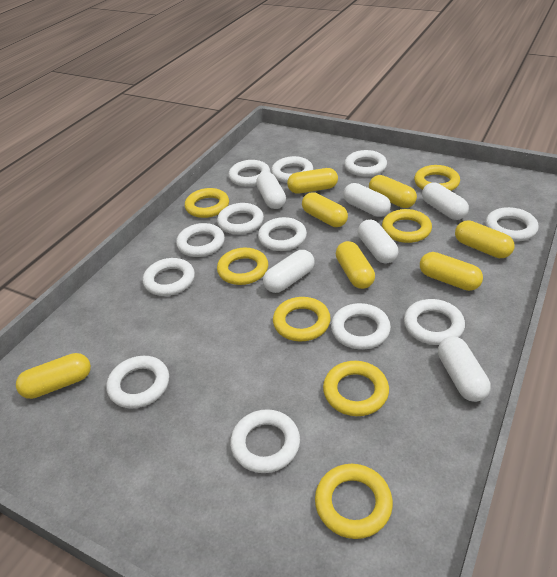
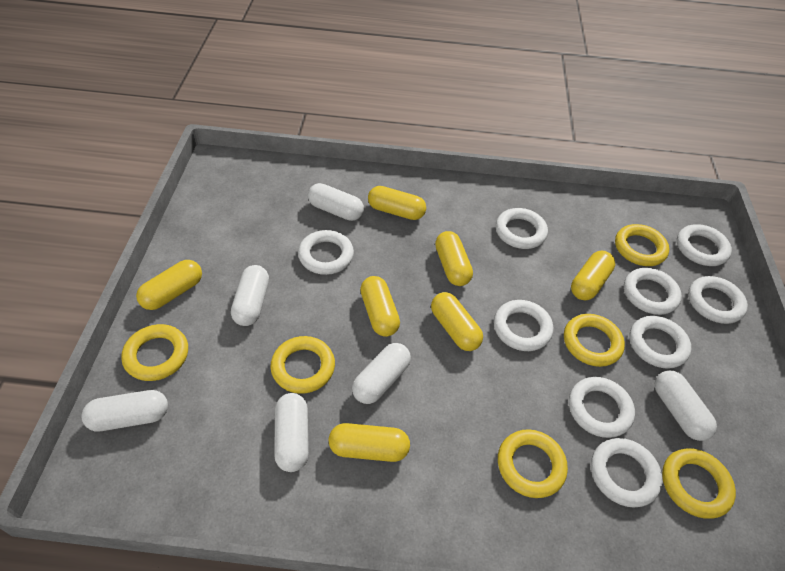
white ring: [106,356,169,409] [143,258,195,296] [176,223,225,257] [217,203,264,235] [229,160,270,187] [230,409,300,473] [258,217,307,251] [271,156,313,183] [331,303,391,350] [344,150,387,177] [404,299,465,345] [486,207,539,242] = 12 -> [298,230,354,275] [494,300,553,351] [496,208,548,249] [569,377,635,438] [591,438,662,507] [624,268,682,315] [629,316,691,369] [677,224,732,266] [688,276,748,324] = 9
yellow ring: [185,188,229,218] [217,248,268,285] [273,297,331,342] [315,464,393,539] [323,361,389,416] [382,209,432,243] [414,165,460,191] = 7 -> [121,324,188,381] [270,336,335,394] [498,429,568,498] [564,314,625,367] [615,224,669,266] [662,448,736,519] = 6

